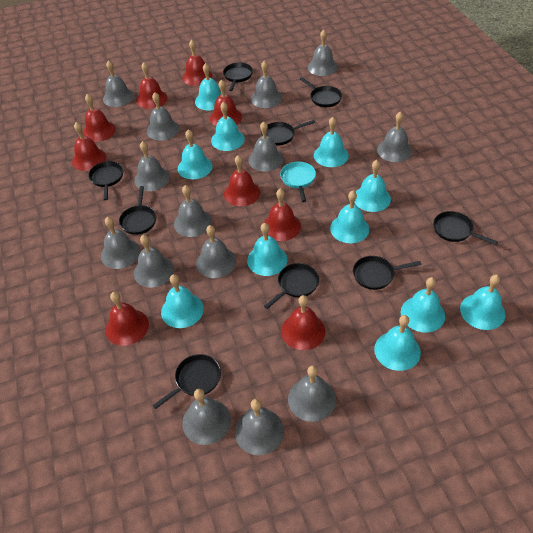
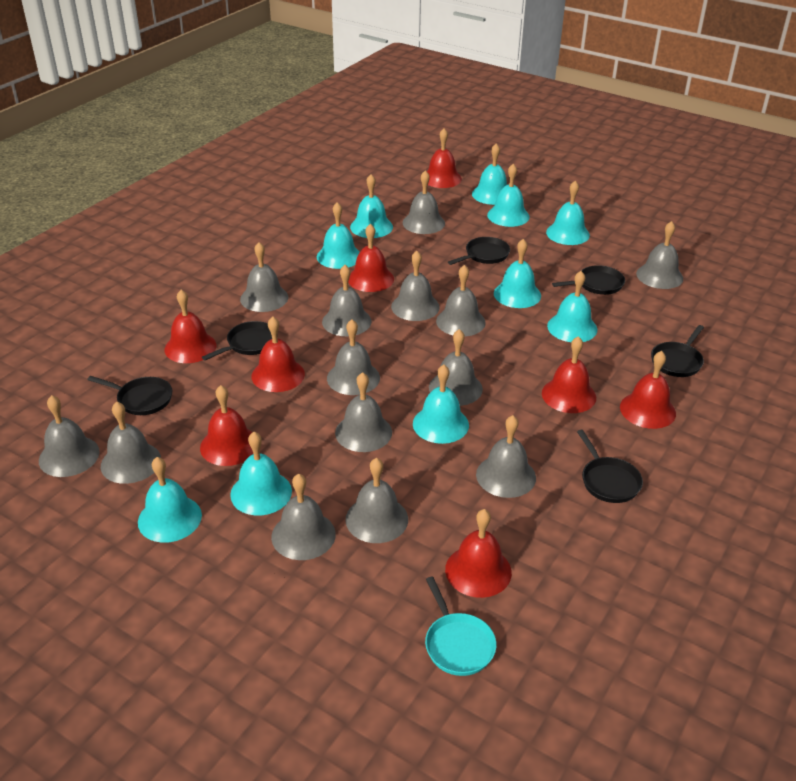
black pan: [88,161,123,200] [119,186,156,235] [152,354,221,409] [223,63,253,91] [261,120,315,146] [264,263,319,309] [300,77,342,107] [353,256,421,290] [433,211,498,245] = 9 -> [87,376,172,415] [202,321,278,360] [448,237,510,265] [552,265,625,295] [577,430,643,503] [651,325,704,377] = 6
red bell: [72,122,107,171] [83,94,116,142] [105,292,149,346] [137,62,168,109] [182,40,212,86] [210,80,242,126] [224,155,260,206] [264,189,301,241] [281,295,325,350] = 9 -> [164,290,216,363] [200,385,253,466] [251,316,305,392] [348,224,394,292] [427,128,462,188] [445,509,512,598] [542,336,596,413] [620,351,676,429] = 8
turquoise bell: [161,274,204,328] [178,129,213,179] [195,63,222,111] [211,102,245,151] [247,223,287,276] [314,117,349,167] [330,191,369,243] [354,160,391,212] [374,315,421,371] [401,277,445,333] [460,274,505,330] = 11 -> [138,457,202,543] [230,432,292,515] [317,202,360,269] [350,174,393,238] [413,365,469,444] [472,143,507,205] [487,164,530,227] [494,239,541,308] [546,181,590,245] [547,271,597,342] = 10

